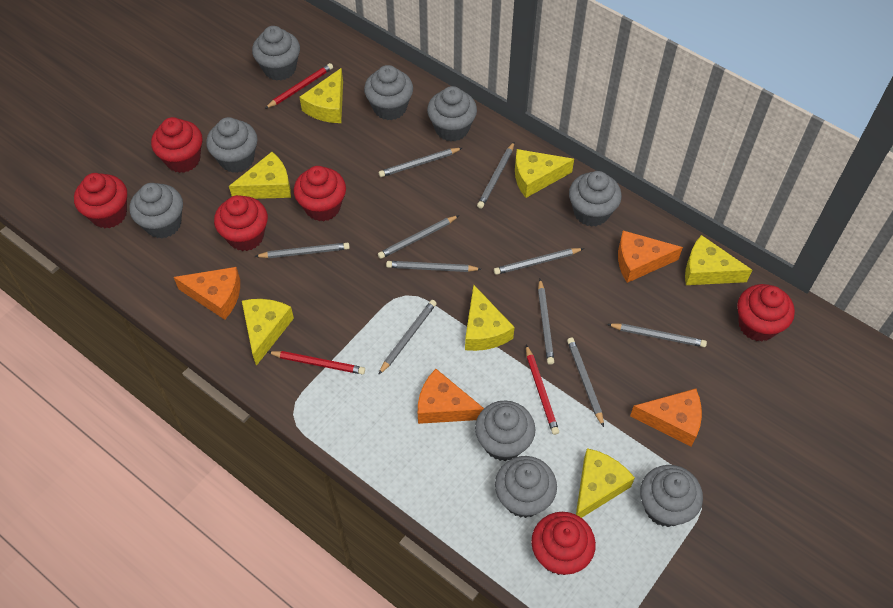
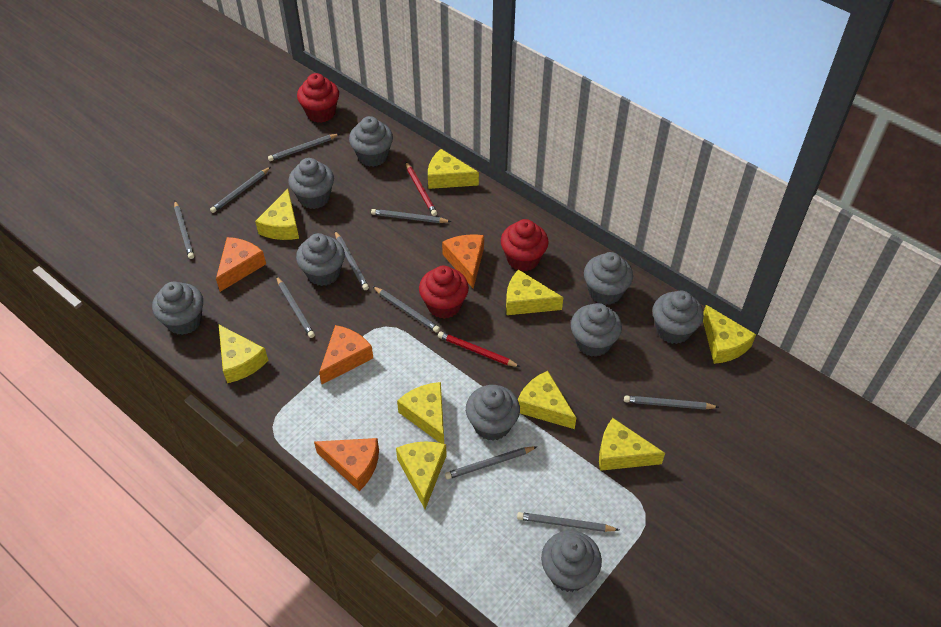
red cupcake: [74,173,127,228] [151,117,203,173] [214,195,268,251] [294,166,346,221] [531,512,596,575] [737,284,795,342] = 6 -> [297,73,339,123] [419,266,469,319] [501,219,549,271] = 3
red pencil: [265,63,333,109] [268,351,365,375] [526,345,559,435] = 3 -> [406,162,437,216] [438,332,520,367] = 2
yellow cheese: [229,152,291,199] [242,299,294,366] [300,68,343,123] [465,285,515,351] [515,149,574,198] [576,448,635,518] [685,235,752,285] = 7 -> [219,325,268,383] [255,189,299,240] [396,442,447,509] [397,382,444,444] [428,149,479,189] [506,269,563,315] [518,371,576,429] [599,418,665,471] [703,305,756,364] = 9

